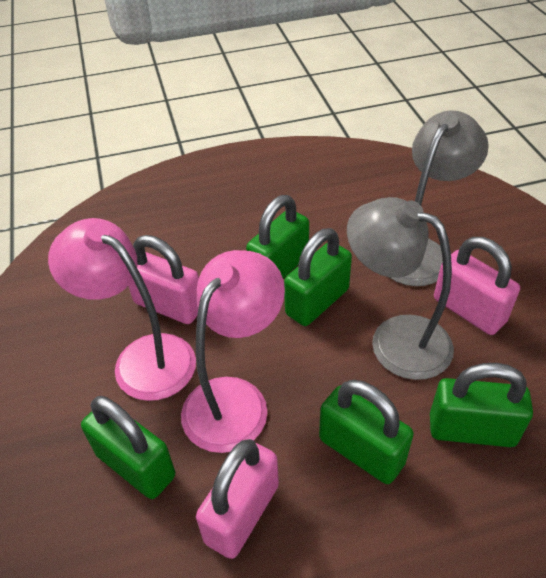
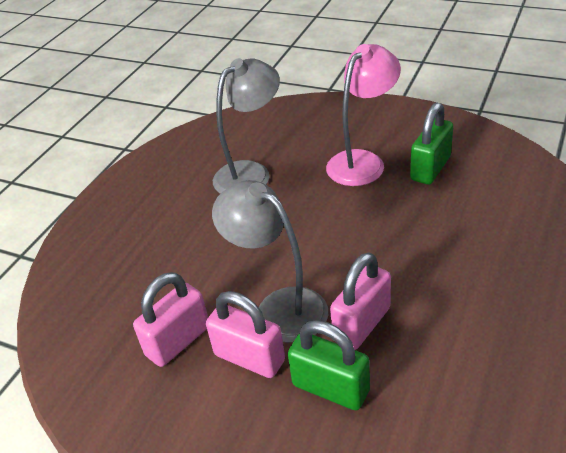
green padlock: [81,396,175,499] [246,195,309,279] [284,228,352,326] [319,380,414,484] [430,363,533,447] = 5 -> [288,320,370,410] [410,102,453,185] = 2
pink lamp: [48,218,196,401] [181,250,285,453] = 2 -> [326,44,401,186] = 1

